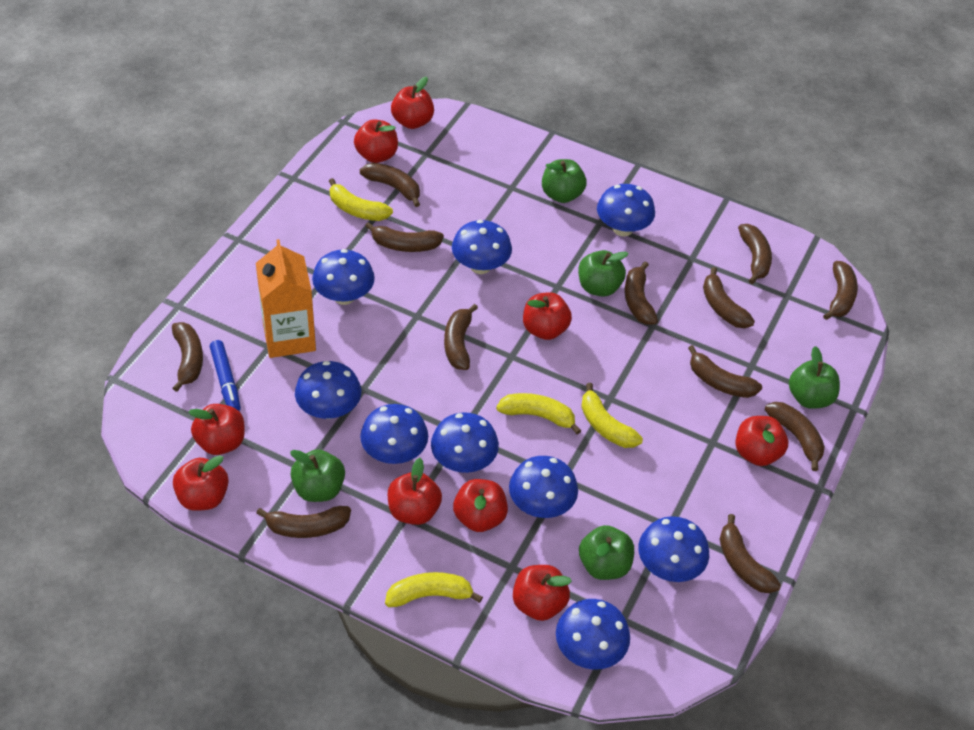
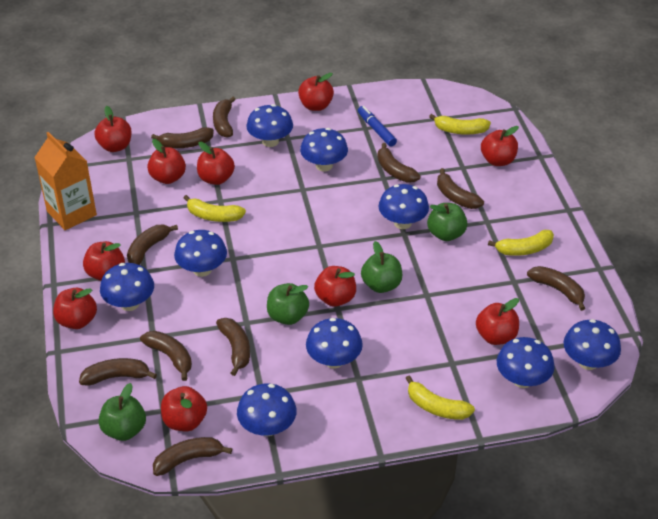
brown banana: [172,322,203,392] [256,506,351,538] [360,163,420,207] [365,222,444,252] [444,304,478,370] [625,261,658,325] [688,345,762,398] [703,267,755,328] [720,514,781,593] [738,224,772,284] [765,402,825,471] [823,261,858,320] = 12 -> [79,358,157,386] [127,225,178,265] [140,331,192,381] [151,127,214,148] [153,437,232,476] [213,97,236,138] [216,318,250,376] [377,143,420,183] [437,168,484,209] [527,266,585,311] = 10
green apple: [290,449,345,502] [542,159,587,203] [578,250,629,297] [579,525,634,580] [789,346,840,409] = 5 -> [99,383,146,441] [267,283,309,325] [361,241,402,293] [427,203,467,241] = 4
red apple: [173,455,229,511] [188,404,245,455] [354,119,398,163] [388,458,442,525] [391,77,434,129] [453,479,508,532] [513,565,572,621] [523,292,572,340] [735,416,788,466] = 9 -> [53,288,97,329] [83,241,125,281] [94,106,132,152] [147,139,186,184] [161,386,207,431] [197,142,235,185] [298,73,334,111] [314,266,356,307] [476,298,519,345] [481,126,519,166] = 10

